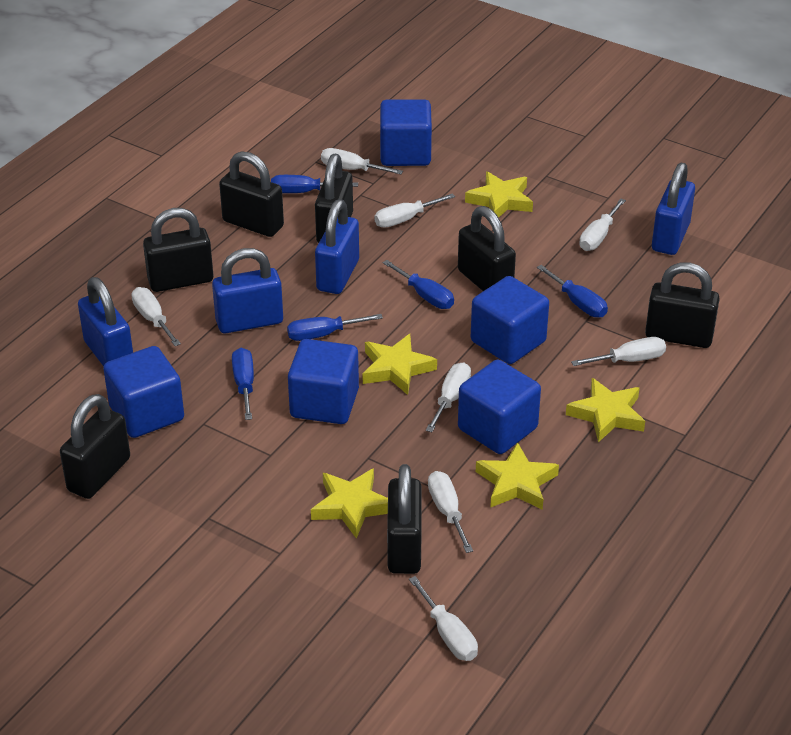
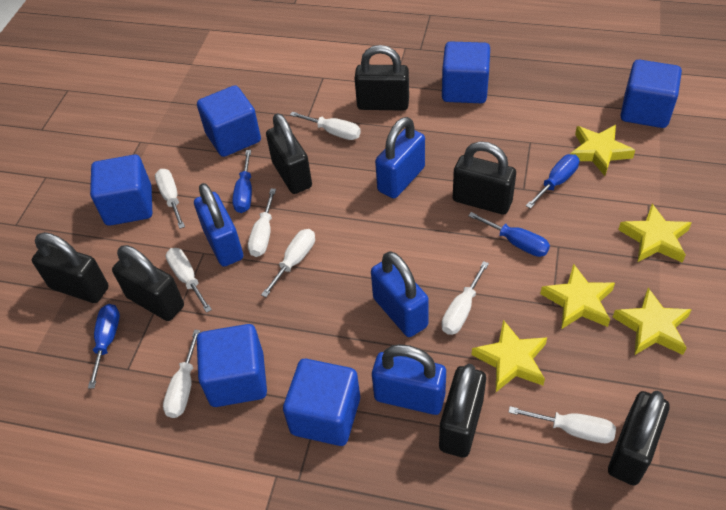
blue cube: [103,346,184,438] [288,339,359,424] [380,99,432,166] [458,360,541,454] [471,276,549,364] = 5 -> [90,155,152,226] [197,85,261,157] [197,324,267,407] [283,359,360,446] [442,41,490,103] [621,60,682,128] = 6
blue screwdriver: [232,348,254,420] [271,175,358,193] [287,314,383,341] [383,260,454,309] [537,265,608,318] = 5 -> [88,304,120,389] [232,150,252,213] [468,212,550,257] [526,154,579,209] = 4

